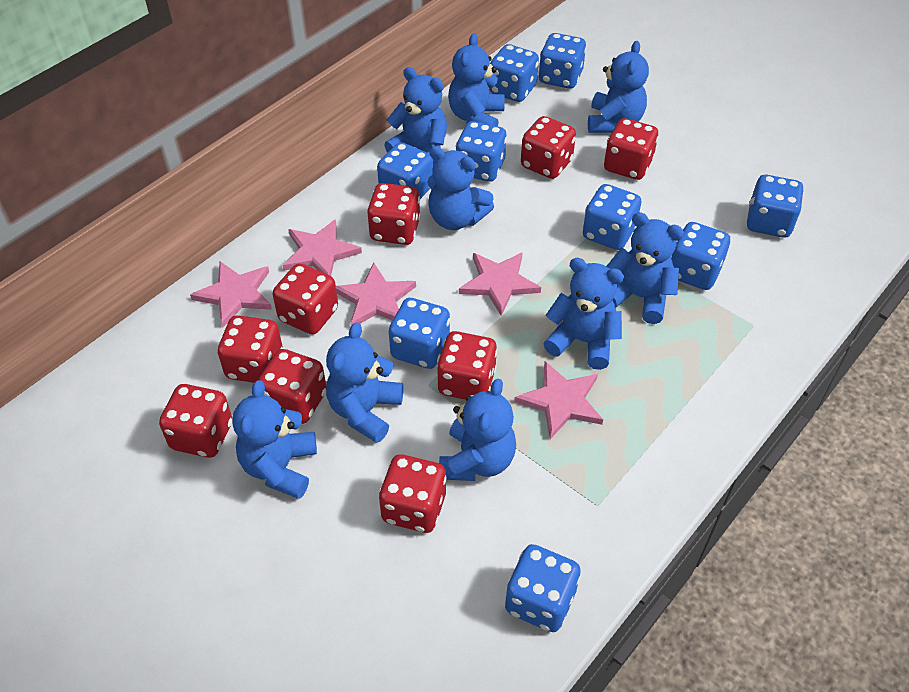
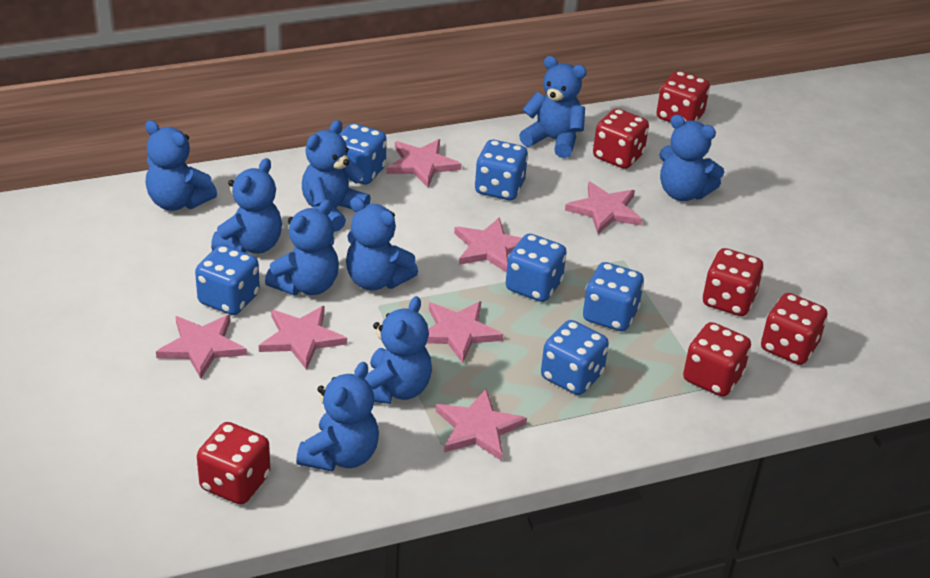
blue dice: [377,142,433,199] [389,298,450,369] [456,121,507,182] [489,44,539,102] [505,544,581,632] [539,33,586,89] [583,184,641,250] [671,222,730,290] [747,175,804,238] = 9 -> [195,245,260,315] [339,123,387,184] [475,140,528,200] [506,234,567,302] [541,320,609,395] [583,262,644,331] = 6
pink star: [190,261,272,327] [283,219,362,276] [336,263,416,326] [459,252,541,316] [515,361,603,439] = 5 -> [156,315,247,379] [259,306,347,370] [386,139,461,188] [427,301,503,363] [435,389,527,461] [454,217,522,273] [565,181,642,234] = 7
red dice: [159,384,232,458] [218,315,283,383] [258,349,326,424] [273,263,338,334] [367,183,421,245] [379,454,447,533] [437,331,497,400] [521,116,576,179] [604,118,659,180] = 9 -> [197,422,270,504] [593,109,649,169] [656,71,710,122] [683,322,751,397] [702,248,764,316] [761,293,827,365] = 6

